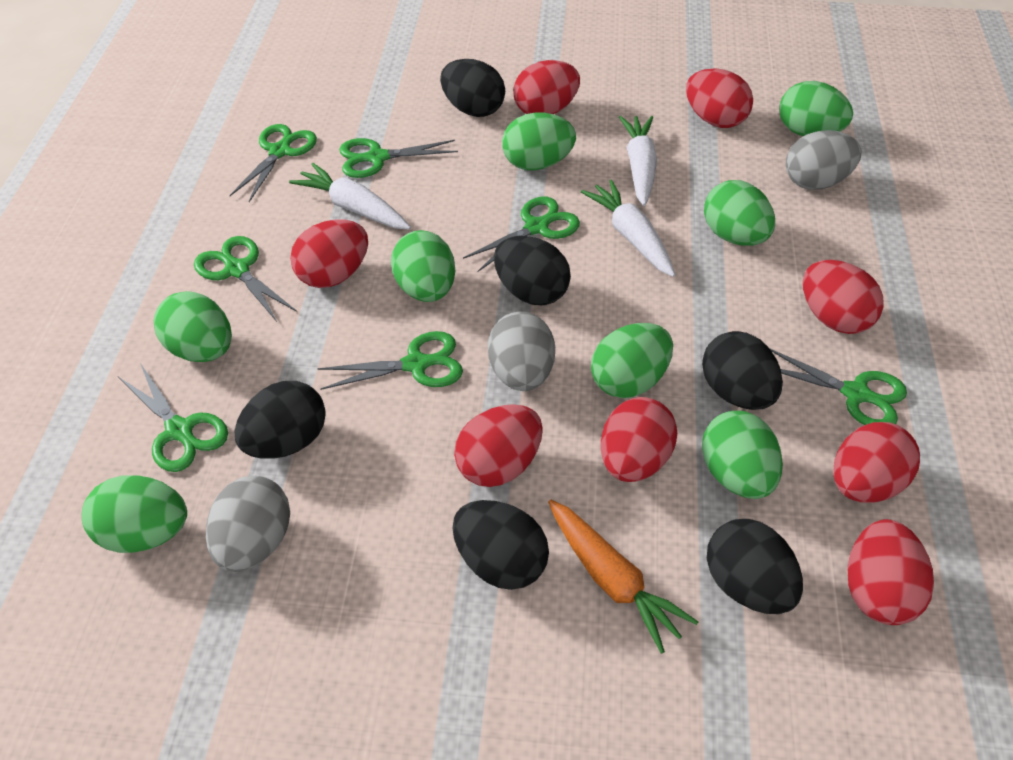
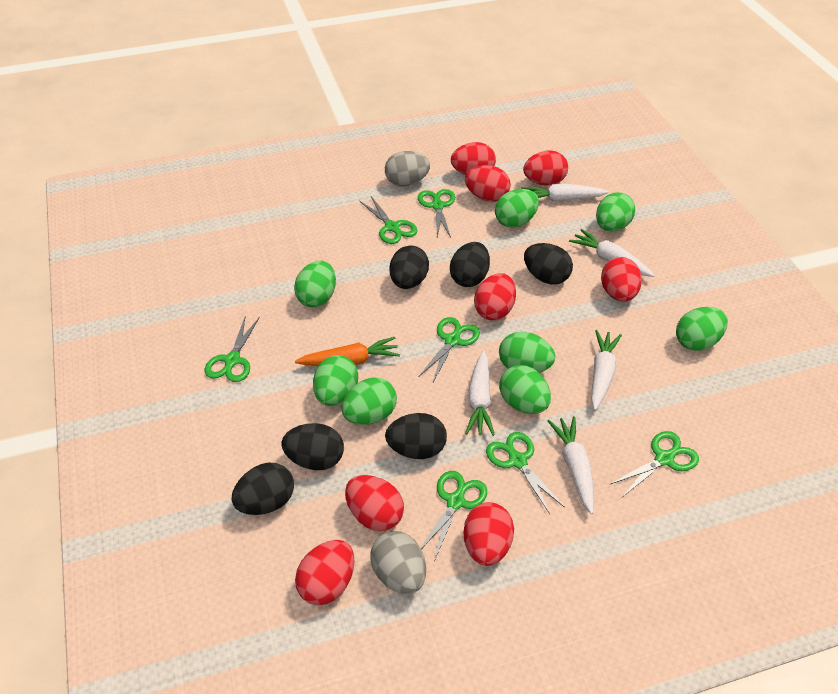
grey egg: [206,476,290,572] [488,312,555,391] [786,130,862,190] = 3 -> [370,531,426,594] [385,151,430,186] = 2
white carrot: [289,163,411,230] [581,180,675,277] [619,116,657,206] = 3 -> [466,351,495,436] [521,184,609,202] [548,416,594,514] [569,229,655,277] [591,330,622,410] = 5

